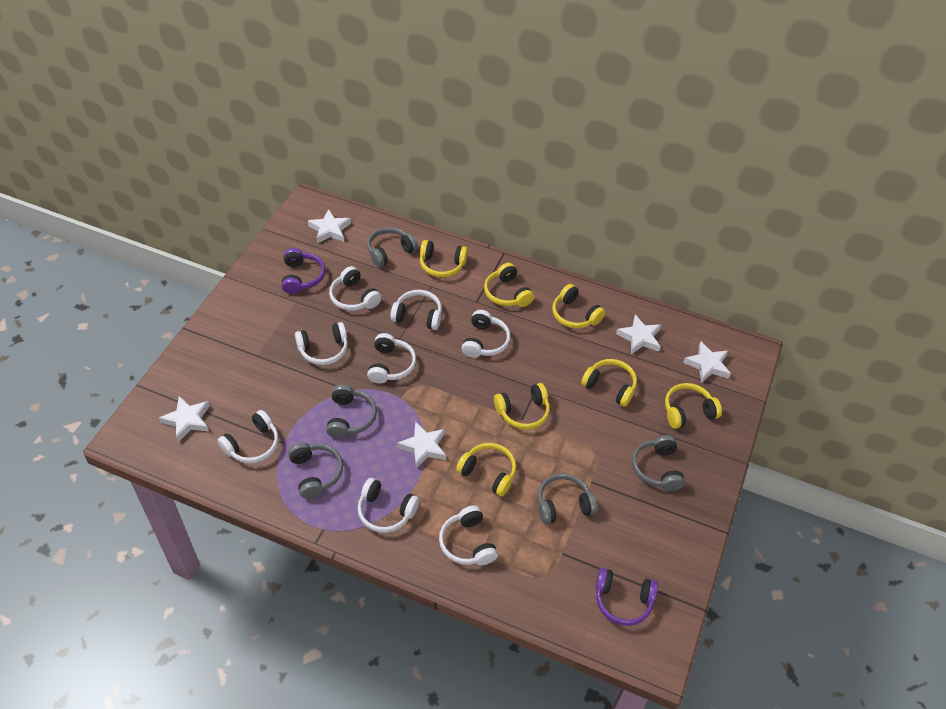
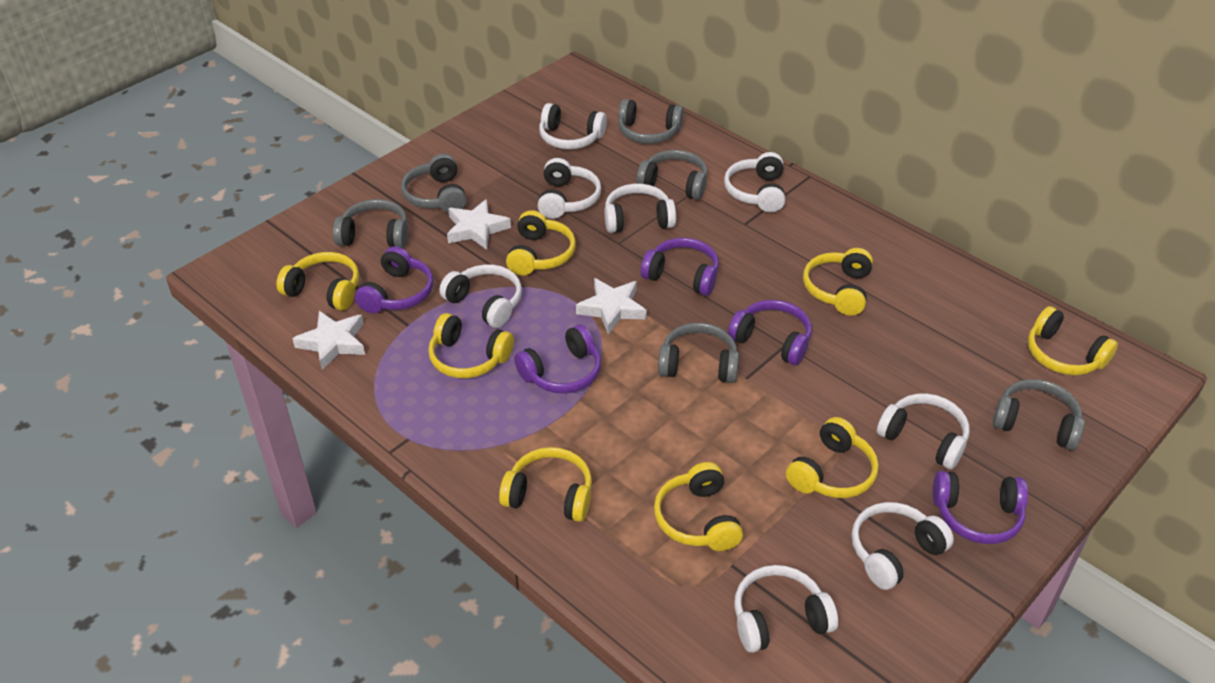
grey headphones: [288,442,343,499] [326,385,377,438] [367,227,418,267] [538,474,597,524] [632,435,685,491] = 5 -> [333,199,408,248] [401,154,467,213] [618,99,683,144] [637,150,708,200] [658,323,739,383] [993,379,1085,450] = 6
purple headphones: [282,248,326,294] [595,568,658,626] = 2 -> [355,246,434,314] [514,324,601,394] [641,238,719,296] [728,300,812,365] [933,471,1028,544] = 5
white star: [159,396,210,442] [308,209,351,244] [397,421,446,469] [616,315,661,354] [683,342,731,383] = 5 -> [292,311,365,370] [447,199,511,250] [576,278,647,334] = 3
yellow headphones: [420,240,468,278] [456,443,516,497] [484,263,534,307] [494,383,550,430] [552,284,606,329] [581,359,637,407] [665,383,722,429] = 7 -> [277,252,359,311] [428,313,514,378] [499,447,592,522] [506,210,576,276] [654,462,743,551] [786,417,879,498] [803,248,873,316] [1028,306,1118,375] = 8

